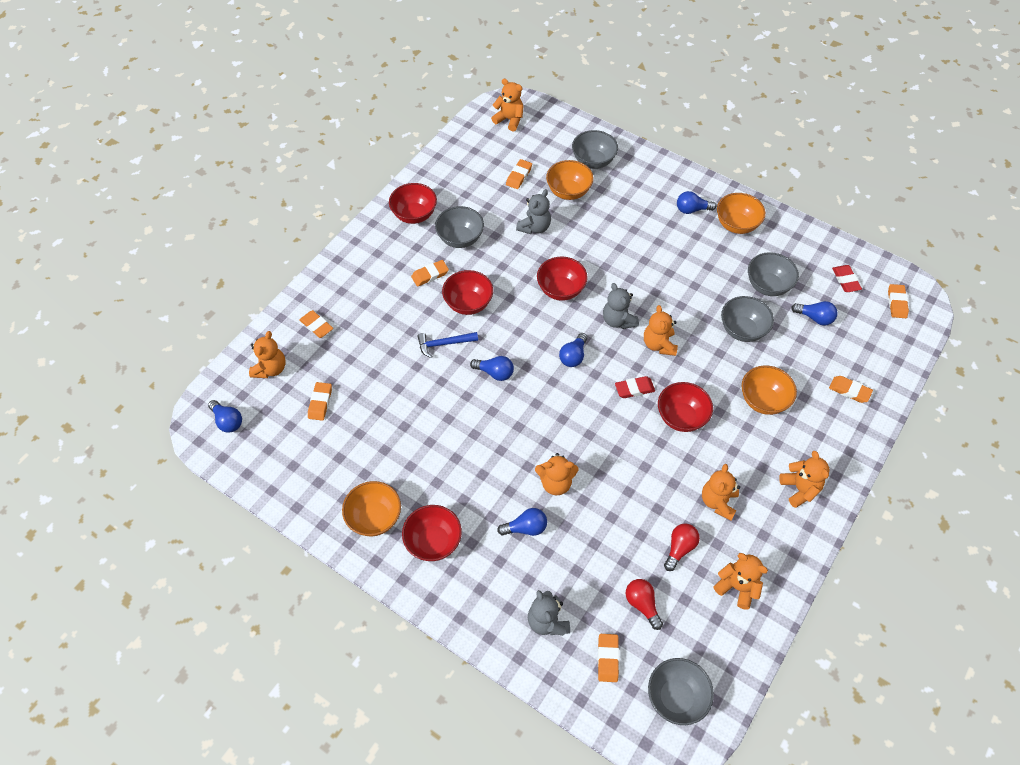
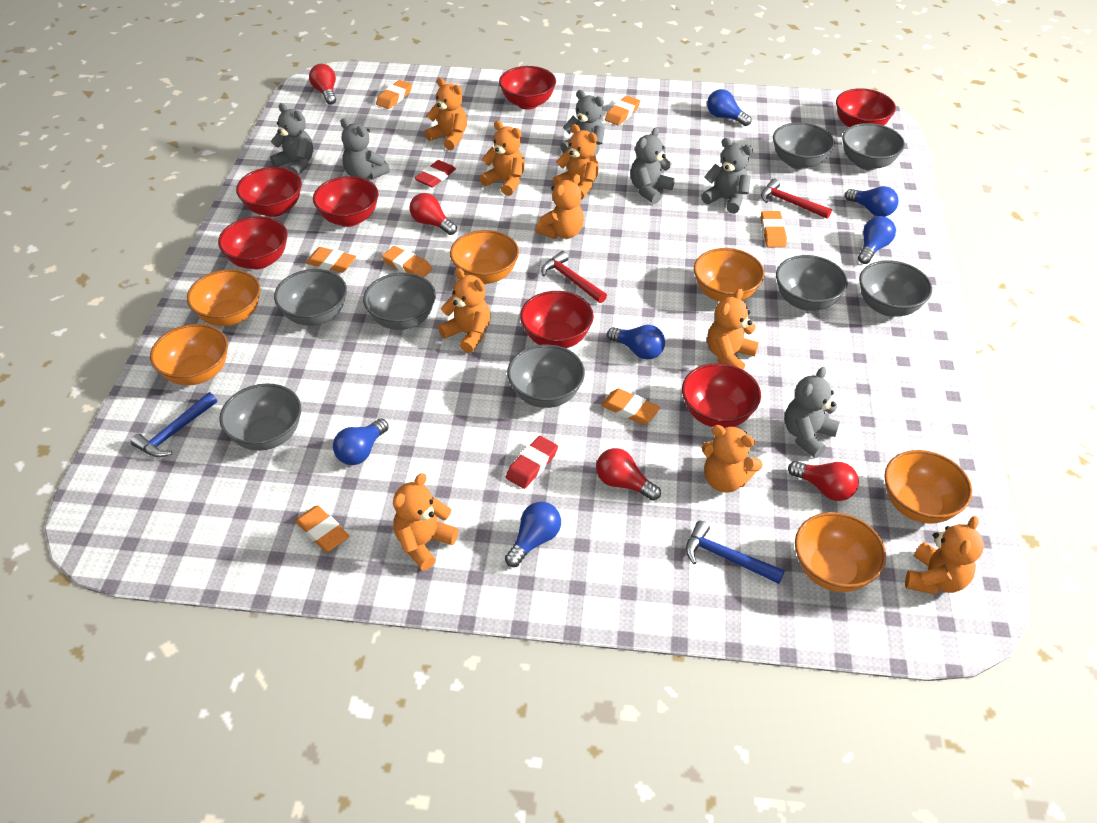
blue hammer: [417,332,478,358] = 1 -> [131,392,217,458] [686,521,785,584] = 2
grey bowl: [435,206,484,248] [572,130,618,169] [648,658,714,725] [721,296,774,342] [748,252,799,296] = 5 -> [219,383,301,451] [274,269,347,326] [363,273,436,330] [507,344,585,408] [773,122,835,170] [776,255,848,311] [842,123,905,170] [859,260,932,317] = 8
grey teddy bear: [516,189,551,234] [528,590,570,636] [603,283,639,329] = 3 -> [270,103,313,175] [340,119,390,180] [561,90,604,157] [630,127,675,204] [701,138,753,214] [785,367,840,458] = 6
orange bowl: [342,481,401,536] [546,160,594,200] [717,193,766,234] [742,365,797,415] = 4 -> [150,324,228,385] [187,269,260,326] [450,230,519,284] [694,248,764,302] [795,512,886,592] [884,450,972,524] = 6
orange teddy bear: [249,331,286,378] [491,79,524,132] [535,453,578,495] [644,305,678,356] [702,464,740,521] [714,553,768,610] [779,451,829,508] = 7 -> [393,473,459,571] [425,78,467,150] [438,268,491,353] [480,121,525,196] [536,174,584,239] [553,124,599,199] [702,425,763,492] [707,288,759,370] [905,516,984,594] = 9
red bowl: [389,183,437,224] [402,505,462,561] [442,270,493,315] [537,257,588,301] [658,382,713,432] = 5 -> [218,216,287,269] [236,167,302,217] [313,176,379,227] [499,66,556,110] [520,291,594,348] [682,363,761,428] [836,88,896,127] = 7
red hammer: none = 0 -> [541,251,607,303] [761,178,832,219] = 2
red light bulb: [626,579,663,630] [664,524,700,571] = 2 -> [309,64,336,105] [410,193,457,235] [596,448,661,501] [788,461,859,501] = 4

